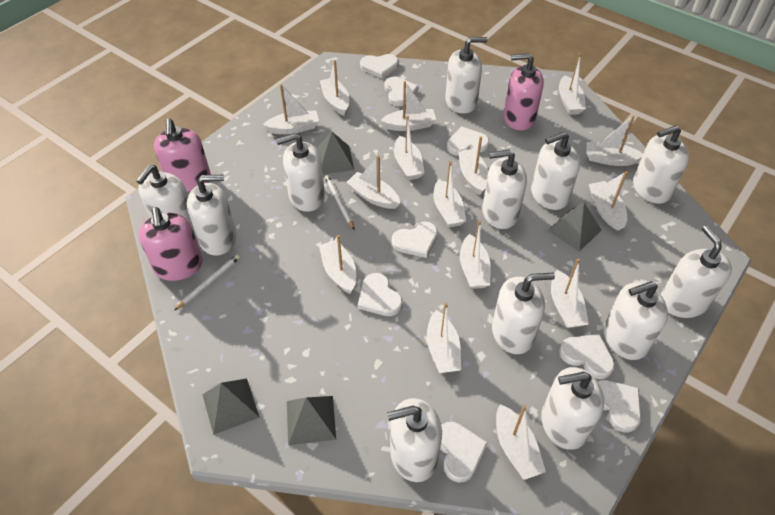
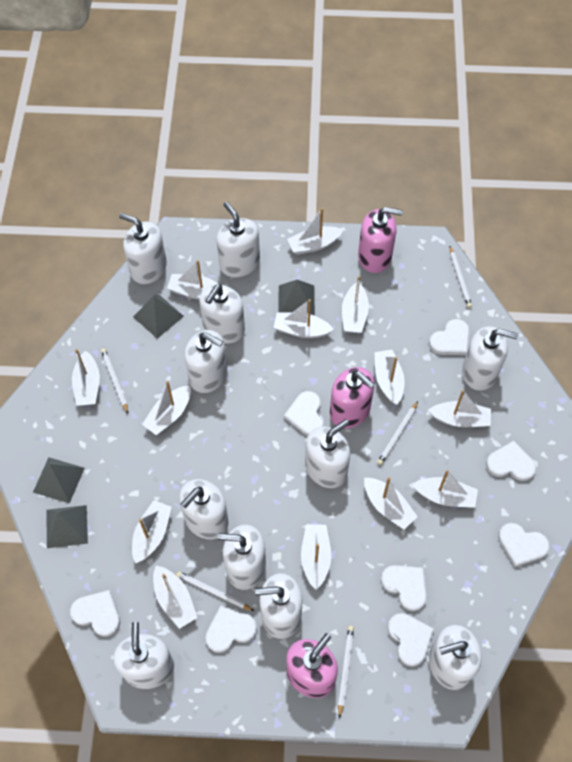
white boat: [263,84,319,134] [319,235,356,294] [320,60,349,116] [346,155,400,209] [381,81,436,131] [394,115,424,180] [427,303,461,373] [434,161,466,228] [458,136,488,195] [460,220,490,289] [496,404,546,480] [551,259,589,328] [559,53,586,115] [586,116,643,166] [589,171,628,231] = 15 -> [72,349,100,406] [132,500,171,564] [142,381,191,435] [153,566,197,629] [167,260,218,300] [274,299,334,338] [287,208,343,255] [301,524,331,590] [342,276,369,333] [364,477,418,530] [374,350,405,405] [412,470,478,508] [428,390,491,427] = 13
white pencil: [174,254,240,311] [325,175,355,230] = 2 -> [101,348,128,413] [176,571,254,611] [338,626,354,718] [377,401,418,465] [450,246,472,308] = 5
white soap dispenser: [136,165,194,232] [187,175,236,256] [276,133,325,212] [387,398,442,482] [445,37,487,114] [482,149,527,229] [492,273,555,354] [531,132,580,210] [541,367,604,450] [604,281,668,360] [633,125,689,204] [661,226,732,318] = 12 -> [113,622,174,689] [119,213,167,284] [179,479,229,540] [184,330,227,393] [199,284,245,343] [216,202,260,277] [217,525,266,590] [255,573,303,639] [305,419,350,488] [429,625,482,690] [462,326,518,391] = 11

